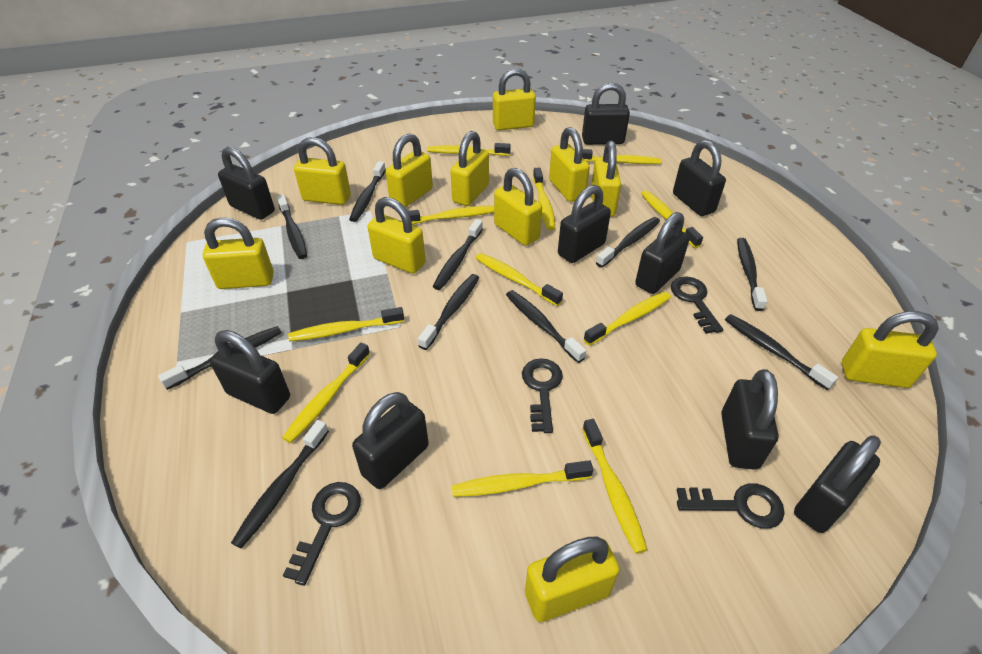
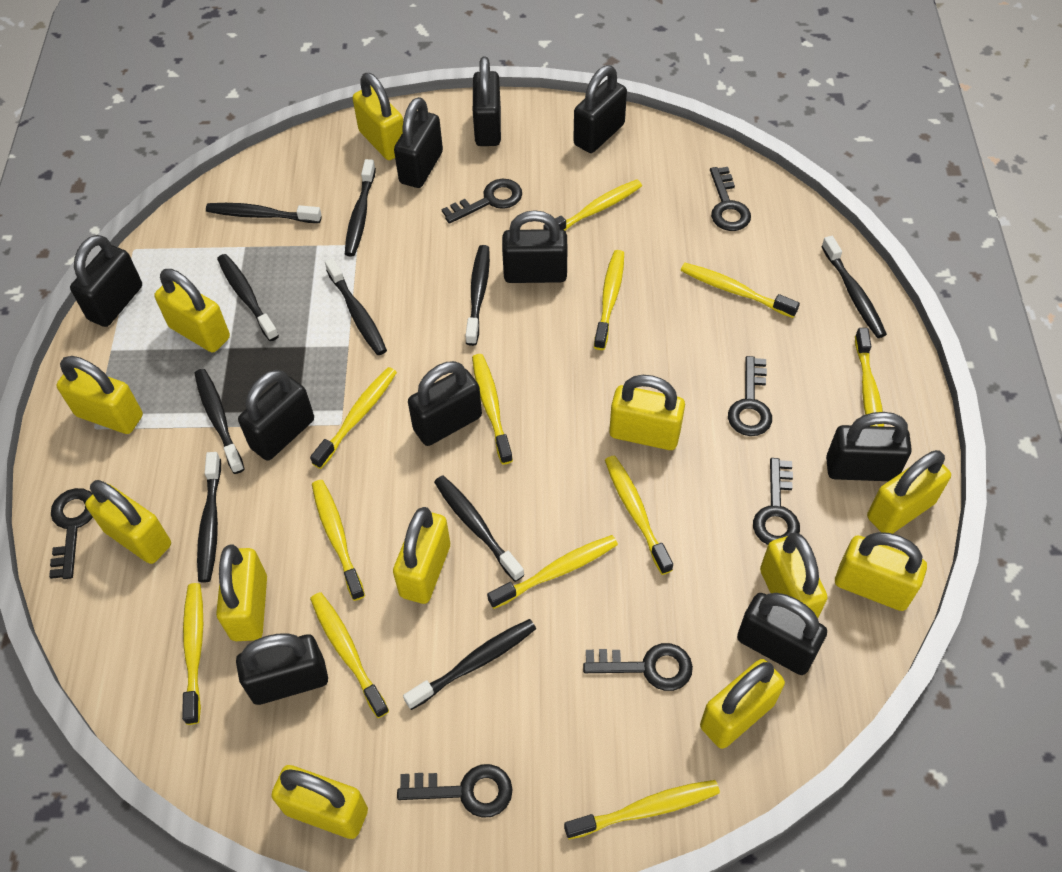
black key: [283,482,361,586] [522,358,563,433] [671,276,723,334] [677,483,785,529] = 4 -> [49,488,93,579] [397,764,513,818] [442,179,522,224] [583,643,693,691] [710,167,751,231] [728,356,772,436] [753,458,800,545] = 7
black padlock: [210,330,290,414] [218,147,275,220] [352,392,429,489] [558,185,611,263] [582,82,630,145] [635,212,690,294] [673,140,726,216] [721,369,779,470] [794,436,881,533] = 9 -> [70,235,142,327] [236,633,328,705] [238,370,314,461] [394,97,443,188] [408,361,482,446] [473,56,501,146] [502,210,567,283] [573,65,627,153] [737,593,827,675] [826,412,912,481] = 10
yellow padlock: [203,217,274,289] [294,137,351,205] [368,197,426,274] [386,134,433,208] [450,131,489,206] [493,68,536,131] [494,168,542,246] [525,536,620,622] [549,127,590,202] [591,141,621,217] [842,311,939,388] = 11 -> [57,356,143,434] [85,480,171,564] [154,269,230,352] [216,544,267,641] [271,765,368,839] [352,73,403,160] [393,507,450,604] [609,375,685,450] [700,659,785,749] [760,532,827,618] [835,532,927,611] [867,450,951,534] = 12
yellow toothbrush: [282,343,370,443] [288,307,404,341] [408,206,494,225] [427,143,511,156] [452,460,593,497] [476,253,563,306] [533,168,555,230] [582,149,661,164] [582,419,648,554] [584,292,671,346] [641,190,703,248] = 11 -> [182,583,203,725] [310,367,397,469] [310,592,389,718] [312,480,365,601] [472,354,513,464] [487,535,618,609] [543,179,642,230] [564,780,720,839] [594,250,624,350] [605,456,673,575] [681,263,800,318] [855,328,884,427] = 12

